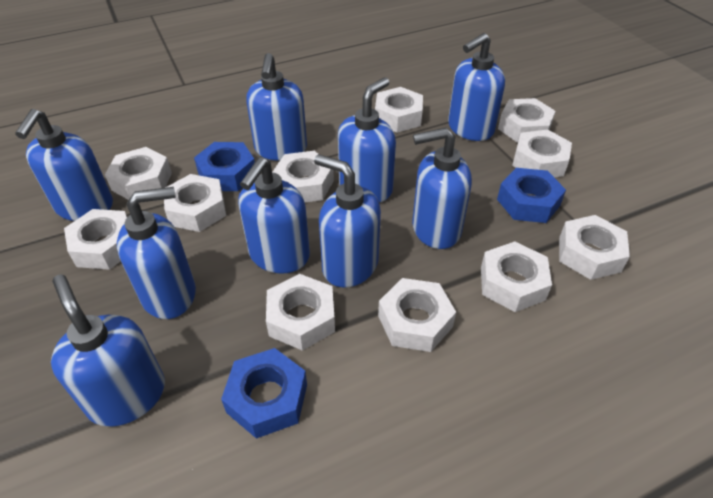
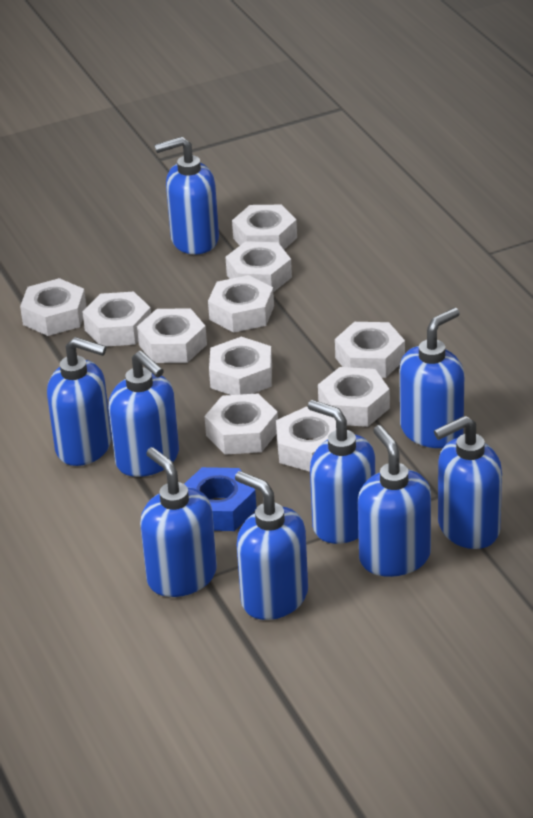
blue nut: [194,142,255,191] [221,348,307,439] [497,168,566,223] = 3 -> [184,467,256,531] = 1

